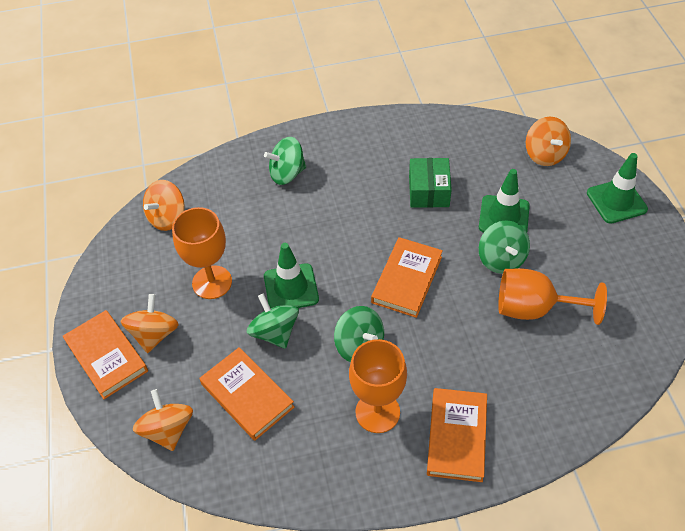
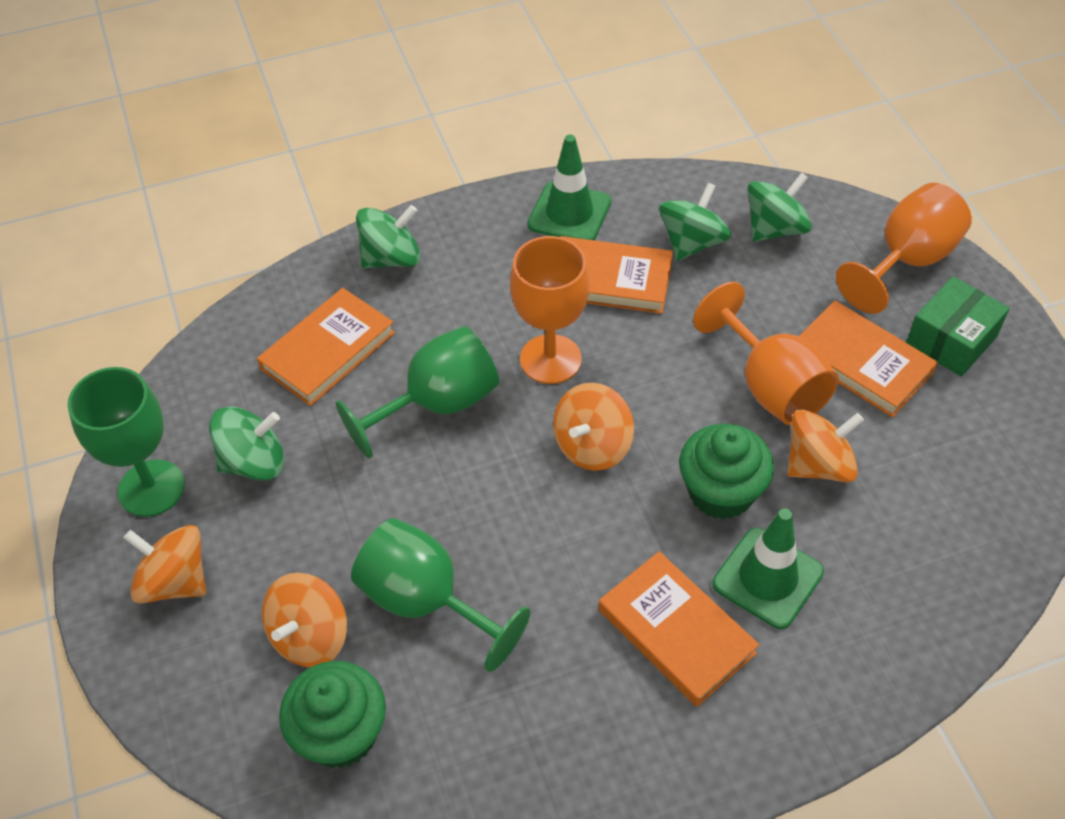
green cupcake: none = 0 -> [279,661,386,768] [679,424,774,519] = 2
green goblet: none = 0 -> [68,367,185,517] [336,326,499,459] [351,518,531,672] = 3
green traffic cone: [264,243,319,308] [479,169,530,233] [587,153,648,224] = 3 -> [527,134,611,240] [713,508,824,629] = 2

